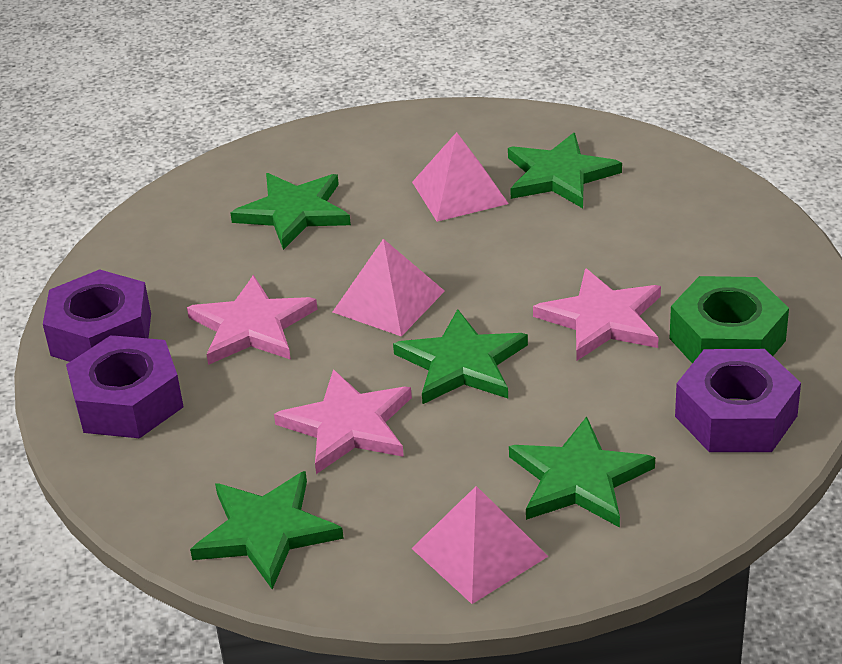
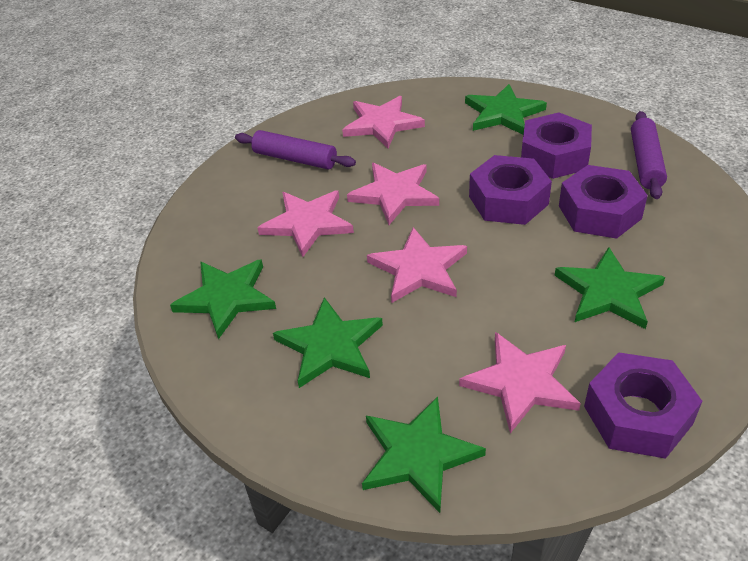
green nut: [670,276,789,363] = 1 -> none = 0
pink pyramid: [333,239,445,337] [411,486,549,604] [412,132,509,222] = 3 -> none = 0
pink star: [187,275,318,365] [274,369,412,474] [533,268,661,361] = 3 -> [257,191,354,257] [342,96,425,148] [347,163,439,225] [367,227,467,303] [459,332,581,433] = 5
purple nut: [43,269,151,362] [66,335,184,438] [675,349,801,452] = 3 -> [469,155,552,225] [521,112,592,179] [559,165,648,239] [584,352,702,459] = 4
purple rolling pin: none = 0 -> [235,130,356,169] [631,111,667,199] = 2

